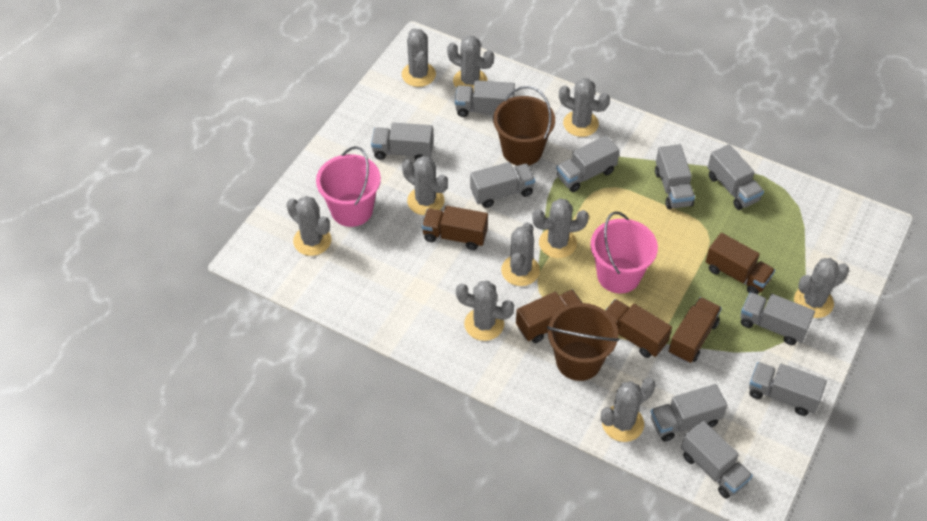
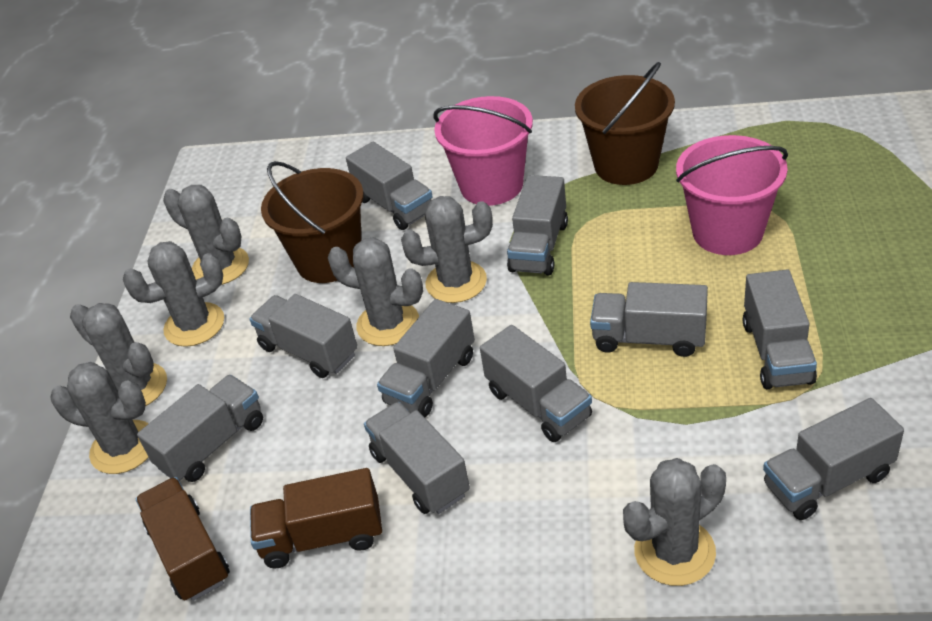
brown truck: [422,206,488,250] [516,290,582,343] [605,299,672,358] [669,297,722,363] [705,233,775,295] = 5 -> [136,477,230,601] [250,468,382,569] = 2
grey cactus: [287,196,331,256] [402,29,436,87] [402,156,448,215] [447,36,494,90] [456,281,514,341] [501,222,540,286] [532,198,589,258] [559,78,610,137] [601,378,656,442] [794,258,849,318] = 10 -> [50,362,149,474] [70,303,167,406] [123,241,224,347] [163,185,249,285] [328,237,423,346] [401,196,493,303] [623,458,726,586] = 7

